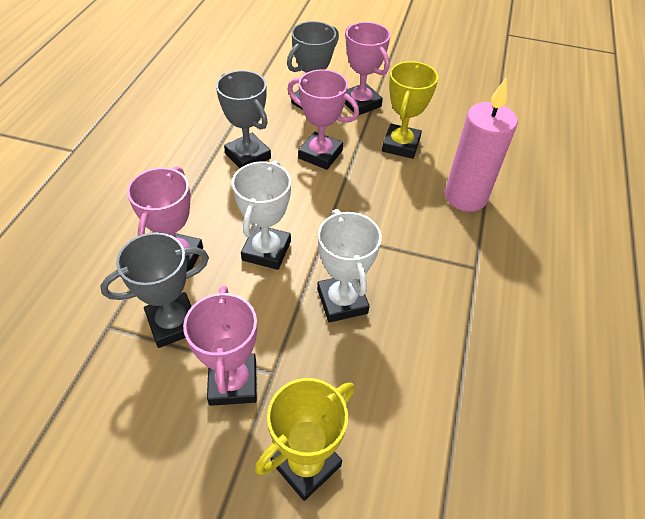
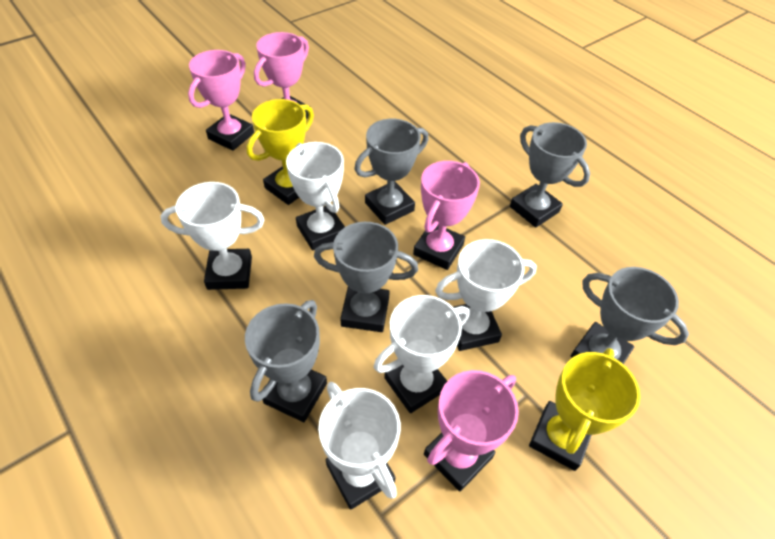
grey trophy: [100,232,209,348] [216,70,271,168] [287,21,339,110] = 3 -> [245,300,327,422] [314,222,418,332] [354,119,429,225] [510,122,590,227] [571,267,689,364] = 5
pink candle: [445,78,518,212] = 1 -> none = 0
white trophy: [232,161,291,270] [317,209,382,322] = 2 -> [160,182,264,290] [286,142,345,251] [318,382,401,510] [374,295,469,413] [435,239,537,351] = 5

